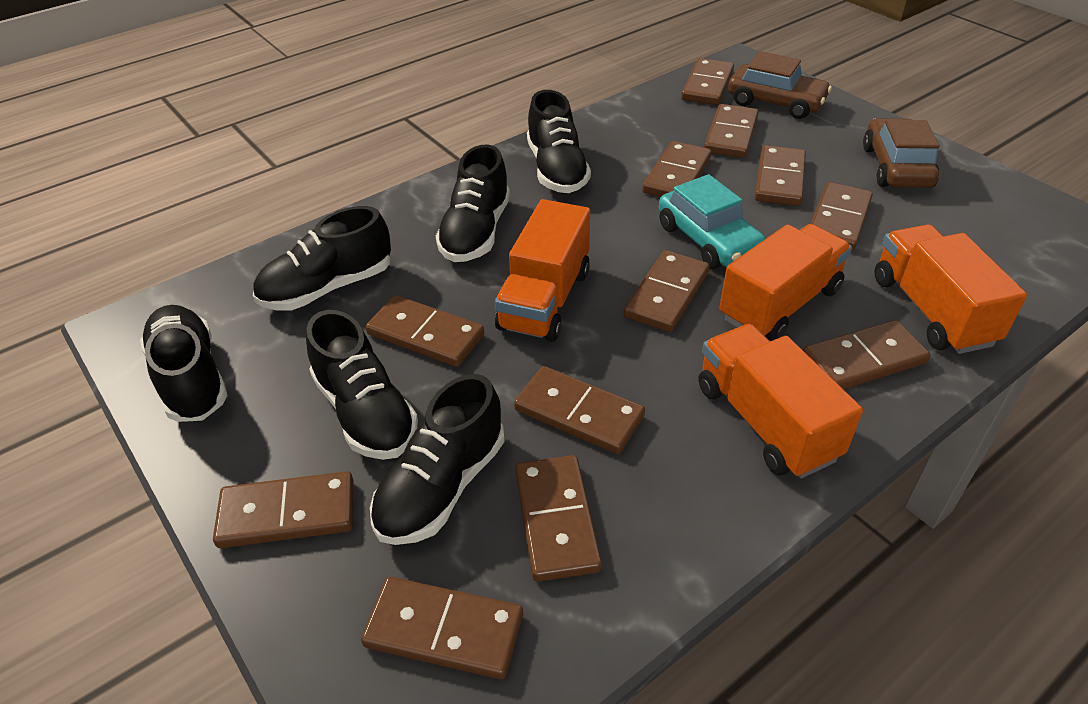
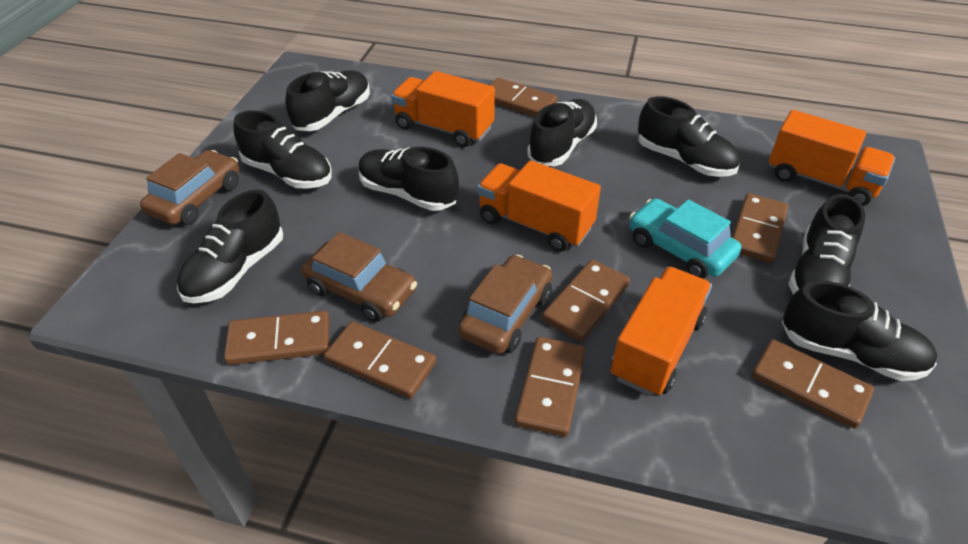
black shoe: [140,305,228,422] [253,206,391,311] [306,310,418,460] [370,374,504,545] [436,145,510,262] [527,90,591,193] = 6 -> [177,190,283,303] [234,110,332,189] [285,70,370,131] [358,147,459,211] [527,99,597,166] [638,96,740,177] [782,281,937,381] [789,194,865,295] = 8
brown car: [728,51,832,119] [863,118,940,188] = 2 -> [140,150,239,225] [302,232,417,322] [458,255,552,354] = 3
brown domino: [213,471,353,548] [361,577,523,679] [366,295,484,367] [514,366,645,454] [515,455,602,582] [623,250,710,332] [642,141,711,197] [681,58,734,105] [704,104,759,158] [755,145,806,206] [803,320,930,389] [810,182,873,251] = 12 -> [224,311,329,365] [324,321,436,398] [490,78,557,117] [515,337,586,437] [542,259,630,341] [732,193,788,263] [752,339,874,429] = 7

